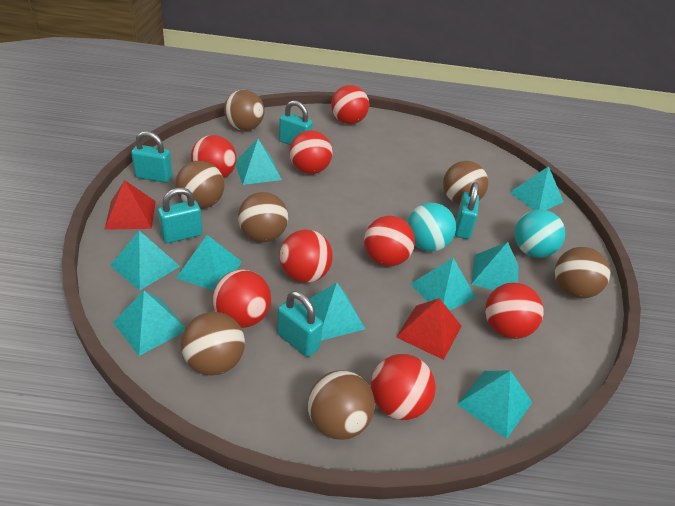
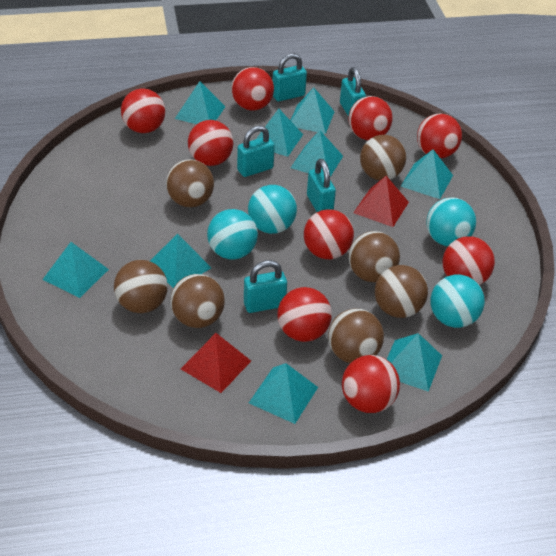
red ball: [191,135,237,179] [212,270,271,328] [279,230,333,283] [289,130,333,174] [331,85,369,124] [364,216,415,266] [371,354,436,420] [485,282,543,339] = 8 -> [121,88,165,133] [188,120,233,166] [231,67,274,111] [277,287,332,342] [304,209,354,259] [342,355,400,413] [349,96,392,140] [417,113,462,158] [443,236,495,285] = 9
turquoise ball: [407,203,456,251] [514,209,565,258] = 2 -> [207,209,258,259] [248,185,297,234] [426,197,476,246] [431,274,485,328] = 4

